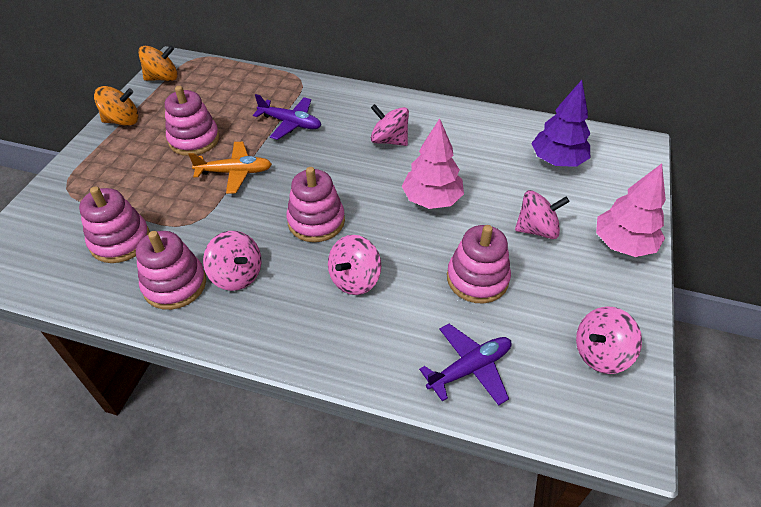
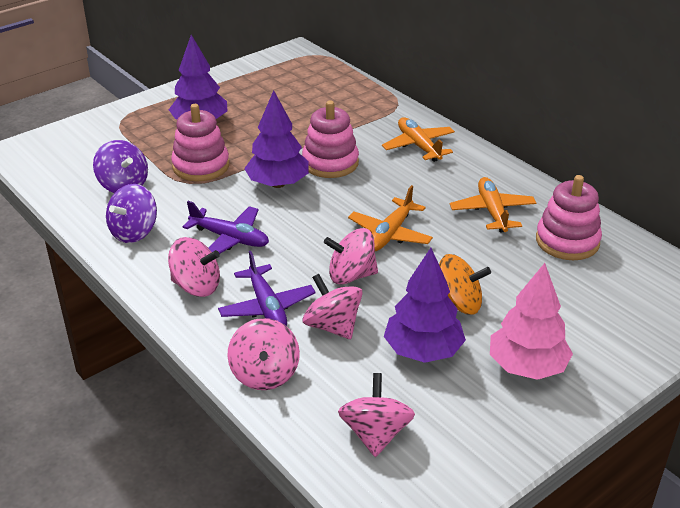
orange plane: [188,142,272,194] = 1 -> [348,185,433,251] [382,117,455,162] [450,177,536,233] = 3
orange spinning top: [94,86,139,126] [138,45,178,81] = 2 -> [439,254,491,314] = 1
pink stacking toy: [79,187,150,263] [136,231,206,310] [165,86,219,156] [286,167,345,242] [447,225,511,303] = 5 -> [171,104,229,181] [302,101,359,178] [536,175,602,260] = 3
pink tree: [402,118,464,209] [596,164,666,257] = 2 -> [490,263,573,380] = 1
purple spinning top: none = 0 -> [93,140,148,193] [106,184,157,243] = 2
purple tree: [531,80,590,167] = 1 -> [169,35,227,119] [244,90,309,188] [384,248,466,363] = 3

